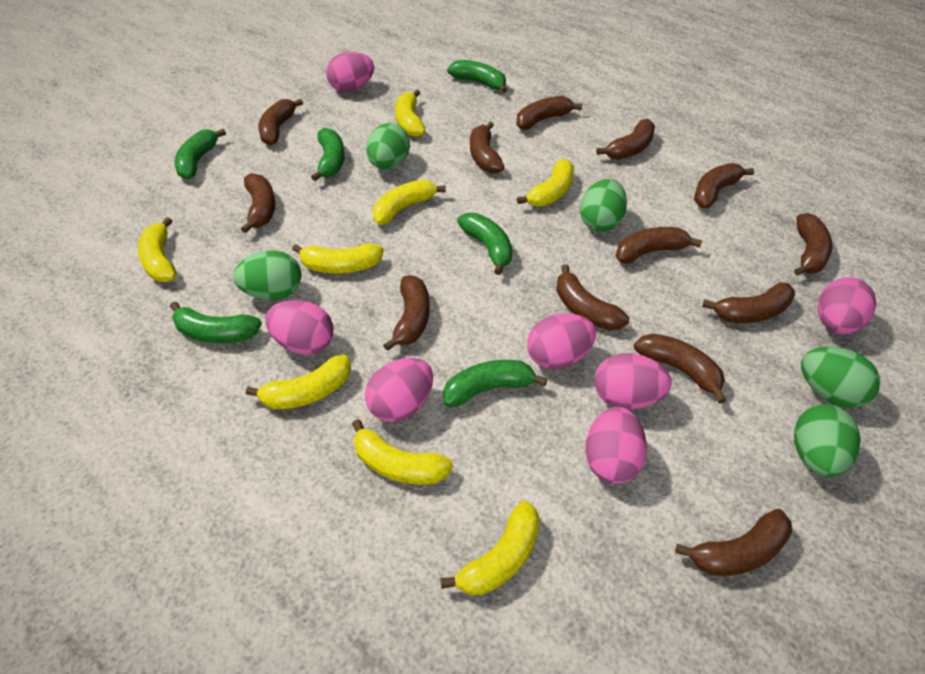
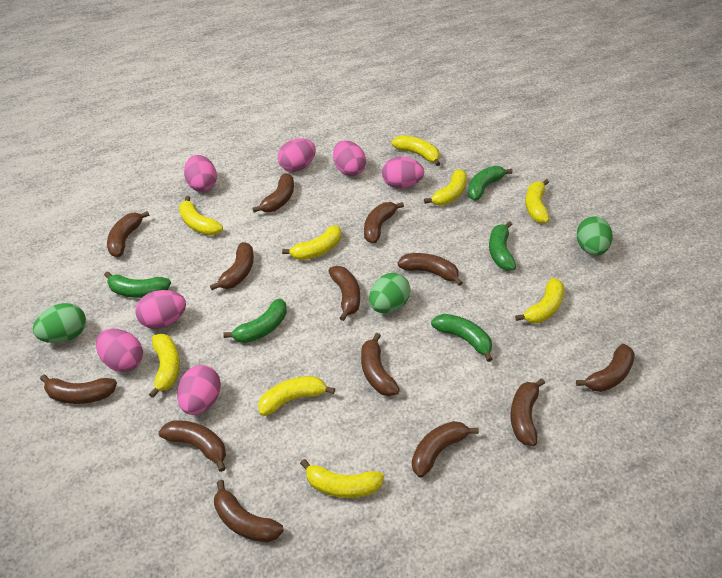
green banana: [170,302,262,343] [174,129,226,179] [311,128,345,181] [443,360,547,407] [447,60,507,93] [457,213,512,275] = 6 -> [104,271,171,298] [223,298,287,343] [431,314,493,362] [468,166,513,200] [489,221,516,271] = 5
green egg: [233,250,302,300] [366,123,410,169] [580,179,627,232] [794,405,861,477] [801,347,880,408] = 5 -> [33,303,86,343] [369,273,411,313] [576,216,613,256] = 3
yellow banana: [138,217,176,282] [246,355,351,409] [292,244,384,273] [352,419,453,485] [373,180,446,225] [395,89,426,137] [440,501,540,595] [517,159,574,207] = 8 -> [149,334,180,398] [179,196,223,236] [258,376,335,416] [282,225,341,260] [300,459,384,498] [391,135,440,166] [424,169,467,205] [515,278,564,323] [525,179,549,223] = 9

